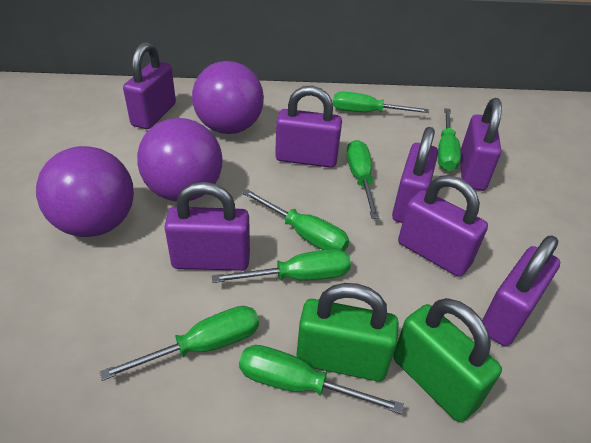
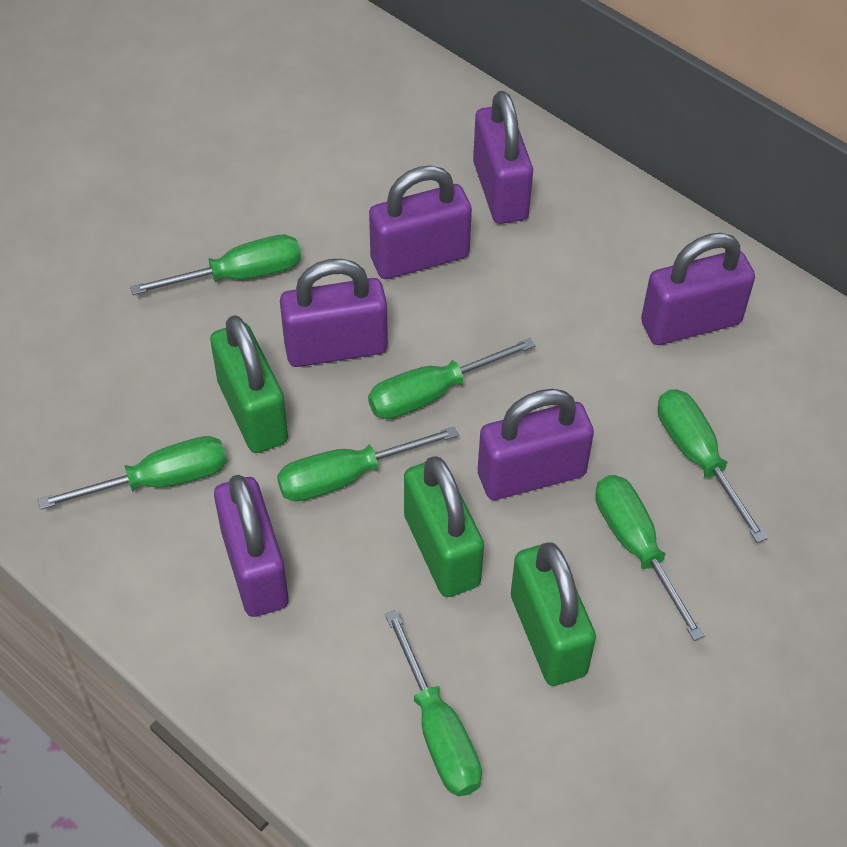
green padlock: [296,283,399,381] [393,298,502,422] = 2 -> [210,315,288,453] [404,456,484,597] [511,542,596,686] = 3
purple ball: [36,146,134,237] [137,118,223,202] [192,61,264,134] = 3 -> none = 0
purple padlock: [123,42,176,129] [164,182,250,271] [275,86,342,168] [392,127,438,223] [398,175,488,277] [460,98,502,191] [482,235,560,346] = 7 -> [214,475,288,617] [280,259,388,367] [369,165,472,279] [473,91,533,224] [478,389,594,500] [641,233,755,345] = 6

